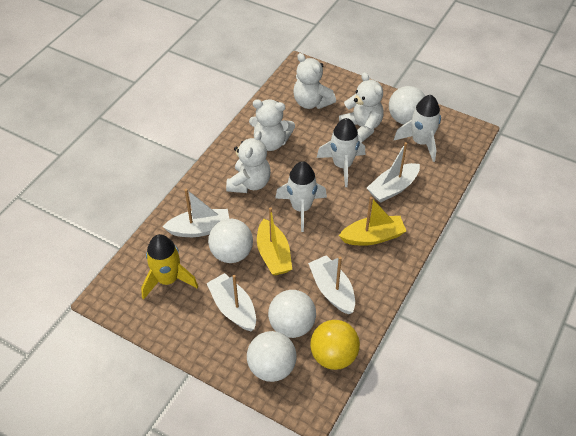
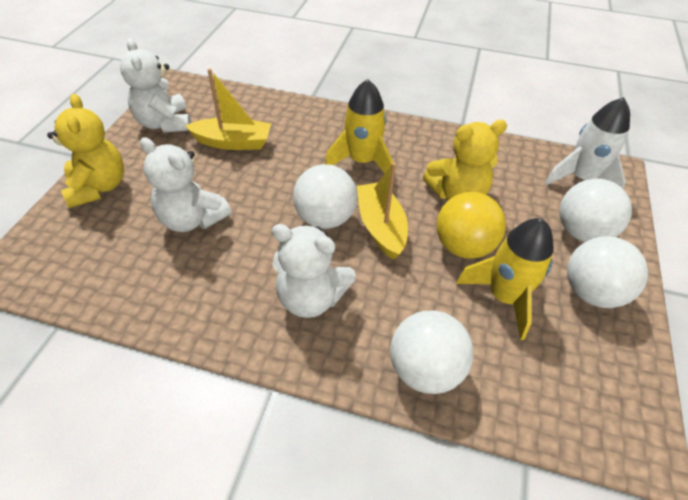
white boat: [162,189,229,237] [206,273,256,331] [308,255,355,315] [367,142,420,203] = 4 -> none = 0
white rocket: [275,161,327,232] [317,118,365,187] [394,95,441,162] = 3 -> [545,97,630,188] = 1
white teddy bear: [226,131,271,193] [249,99,295,151] [293,53,336,109] [339,72,384,143] = 4 -> [120,38,191,133] [140,137,232,232] [272,224,356,318] = 3
yellow rocket: [141,234,198,300] = 1 -> [325,79,393,173] [456,218,554,340] = 2
yellow teddy bear: none = 0 -> [47,94,124,208] [423,120,507,200] = 2

